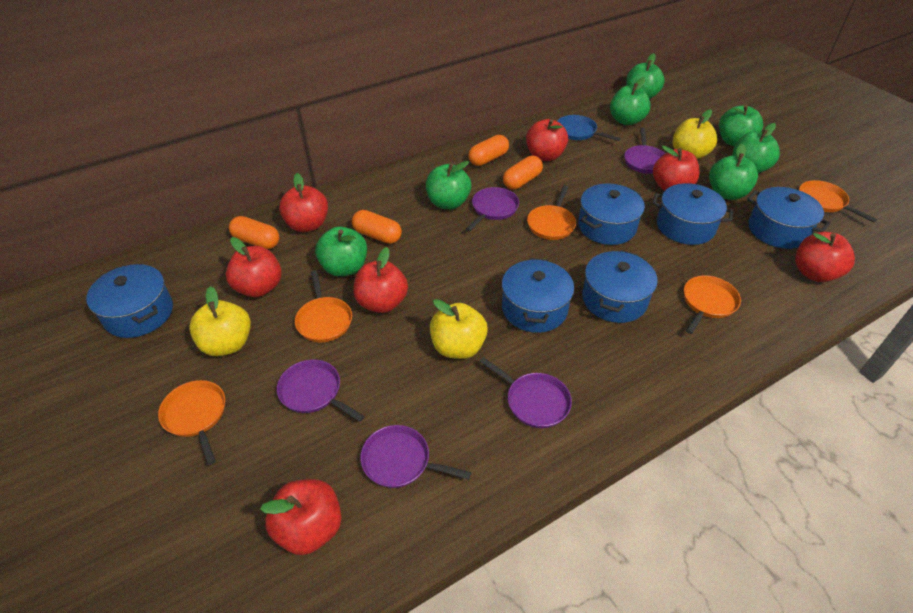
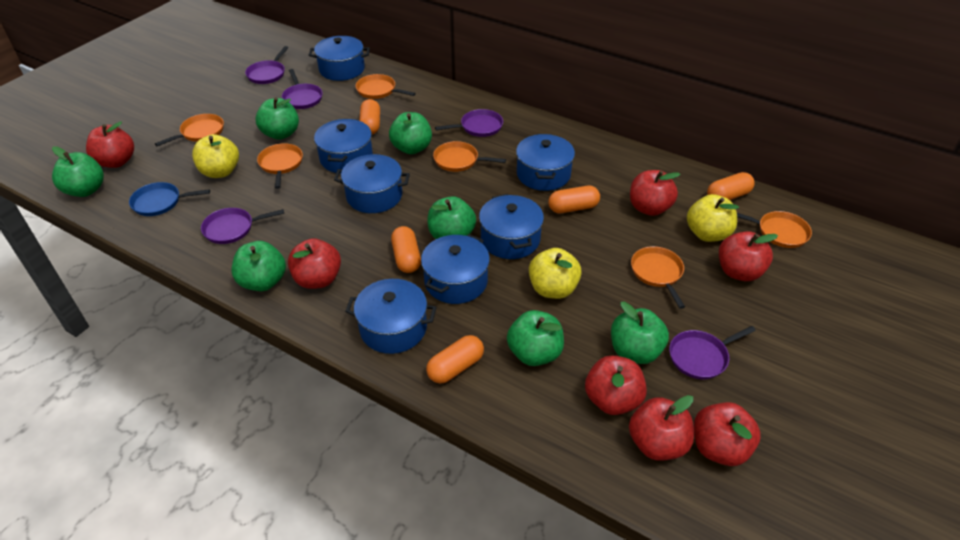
blue pot: [86,264,173,338] [502,258,574,333] [578,183,645,245] [582,250,658,323] [652,183,733,245] [747,187,830,249] = 6 -> [309,36,370,81] [314,119,373,174] [334,154,410,213] [345,279,437,354] [421,234,490,304] [479,194,544,259] [516,134,575,191] = 7
orange capsule: [229,216,279,249] [352,210,402,244] [468,135,509,166] [503,156,543,189] = 4 -> [359,99,380,135] [391,226,421,273] [426,335,484,383] [548,186,600,213] [707,172,755,200] = 5
orange pan: [158,380,225,465] [295,270,352,342] [527,185,576,240] [684,276,741,334] [799,180,877,222] = 5 -> [155,114,224,146] [257,143,303,189] [356,74,416,99] [433,141,506,172] [631,246,685,309] [737,211,812,248] = 6

